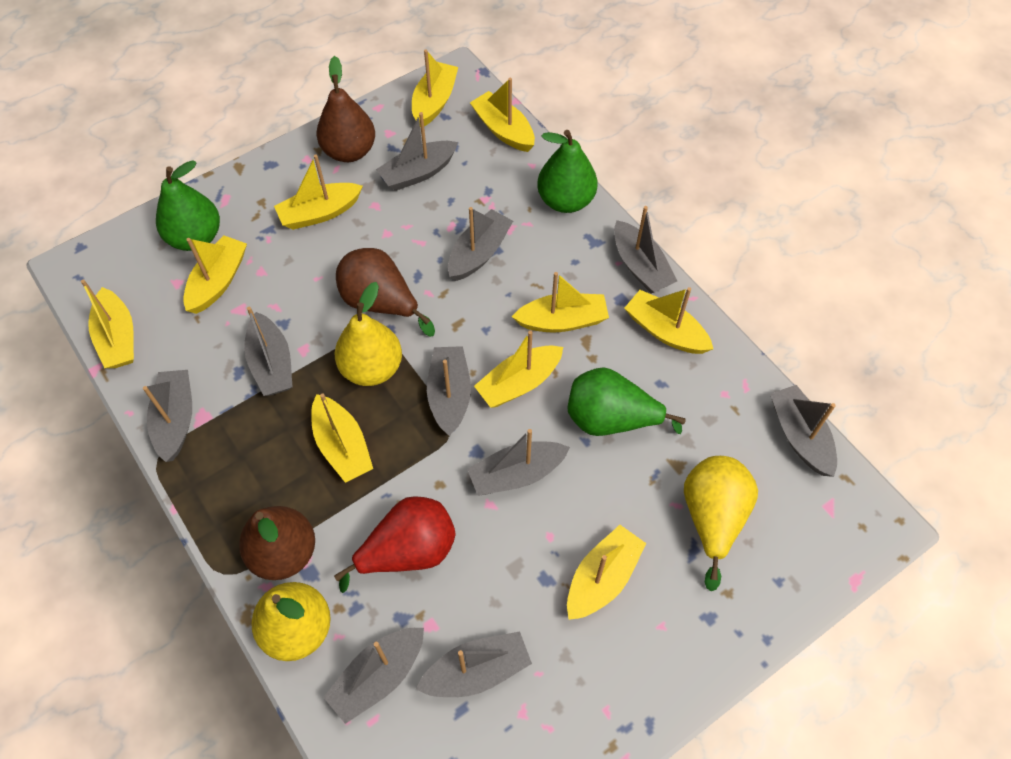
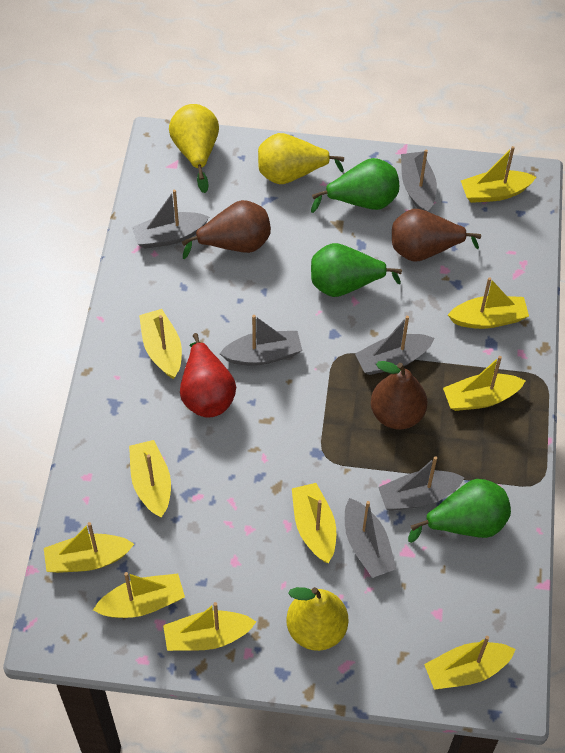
grey boat: [143,370,192,462] [244,307,293,396] [323,628,424,724] [376,112,458,191] [416,631,532,697] [427,346,471,436] [448,207,513,281] [467,429,570,496] [614,206,677,294] [770,385,837,477] = 10 -> [132,190,209,249] [219,315,302,366] [345,498,396,578] [355,316,434,375] [378,456,464,511] [401,150,437,212] = 6

